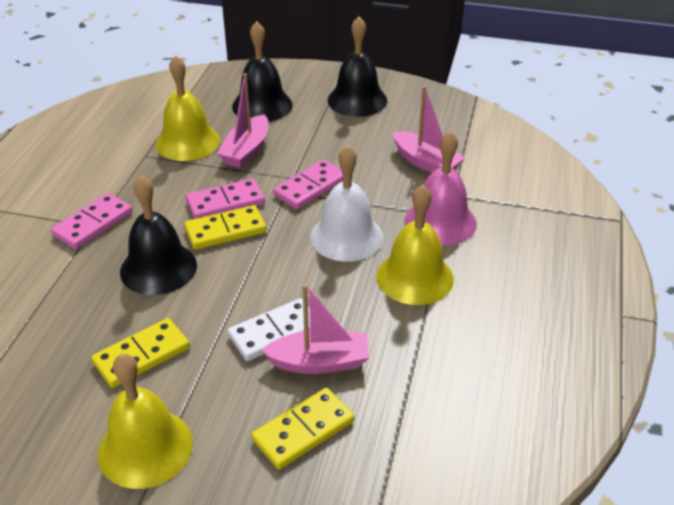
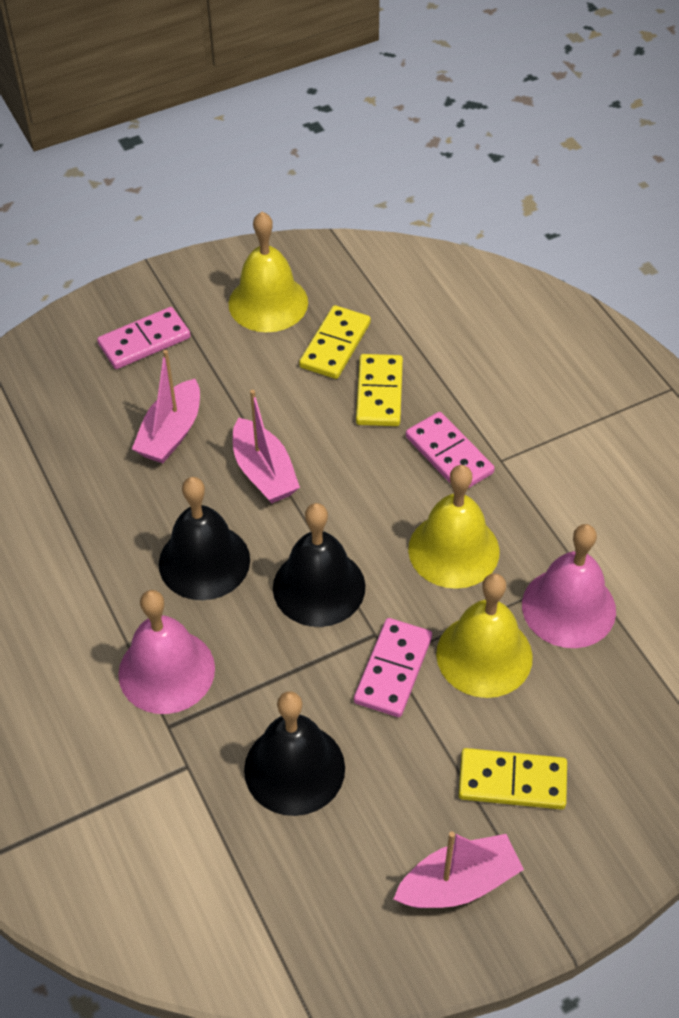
pink bell: [405,131,477,246] = 1 -> [118,590,215,714] [522,524,616,648] = 2
white bell: [310,145,383,262] = 1 -> none = 0
white domino: [228,298,310,361] = 1 -> none = 0

